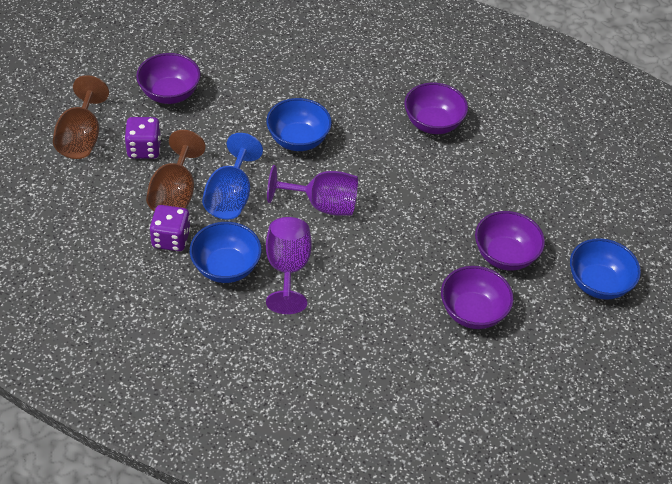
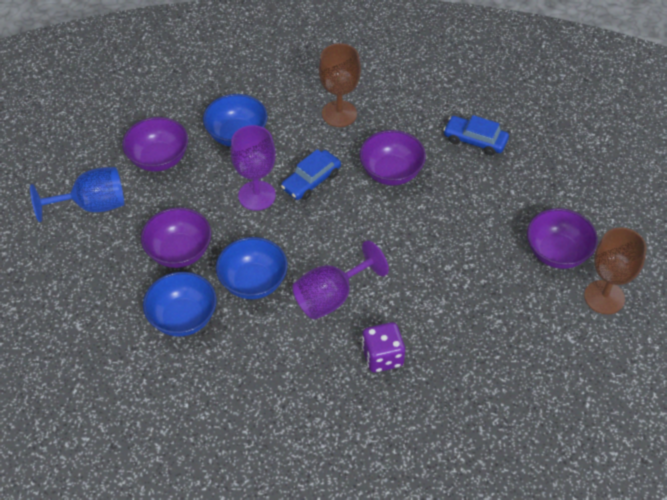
blue car: none = 0 -> [281,149,341,200] [443,115,509,156] = 2
purple dice: [124,117,161,159] [149,205,191,251] = 2 -> [362,322,405,373] = 1

